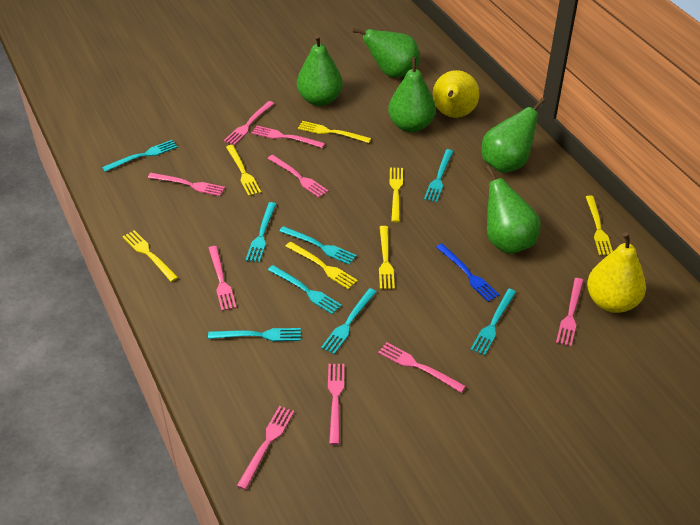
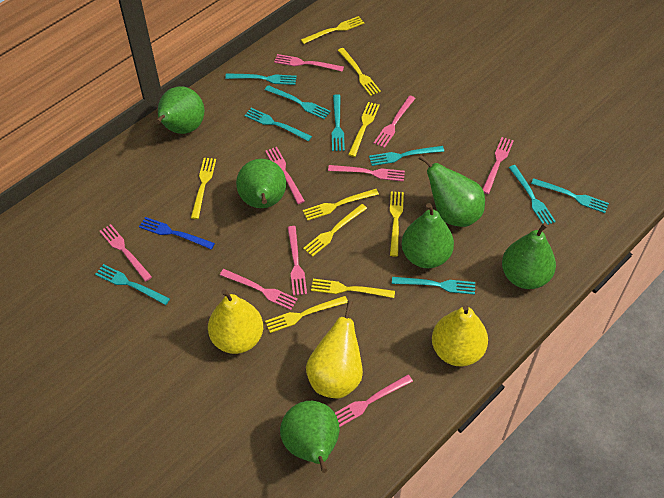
green pear: [297,35,343,106] [353,28,420,77] [388,57,436,133] [482,98,545,173] [485,165,541,254] = 5 -> [156,86,204,134] [236,159,286,208] [280,401,340,473] [402,203,454,268] [418,155,485,227] [502,223,556,289] = 6
turquoise fork: [102,140,178,172] [208,328,301,341] [245,202,276,263] [268,265,342,314] [279,226,357,265] [321,288,376,354] [424,149,453,202] [470,289,516,356] = 8 -> [95,264,170,305] [225,73,297,85] [245,108,312,141] [265,85,331,119] [332,94,345,151] [369,146,444,166] [392,277,475,295] [509,165,556,225] [531,178,609,213] = 9
yellow fork: [122,230,178,282] [226,145,261,196] [285,242,358,289] [298,121,371,143] [379,226,395,289] [389,168,403,222] [586,196,613,255] = 7 -> [191,158,216,219] [265,296,348,333] [301,16,364,44] [303,189,379,221] [303,204,367,257] [311,279,395,298] [338,48,381,96] [348,102,380,157] [390,191,404,257] = 9
yellow pear: [433,70,480,118] [587,232,646,313] = 2 -> [208,289,263,354] [306,301,363,398] [432,305,488,367] = 3

